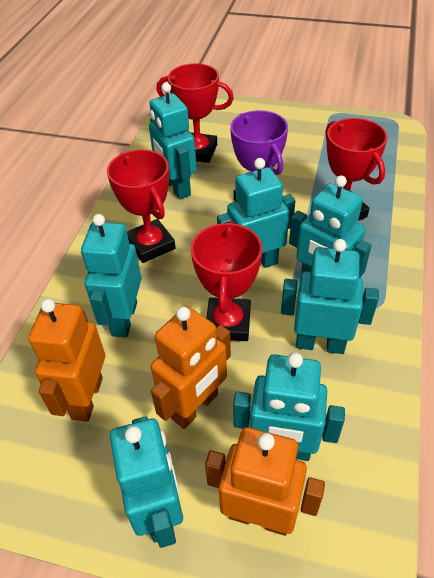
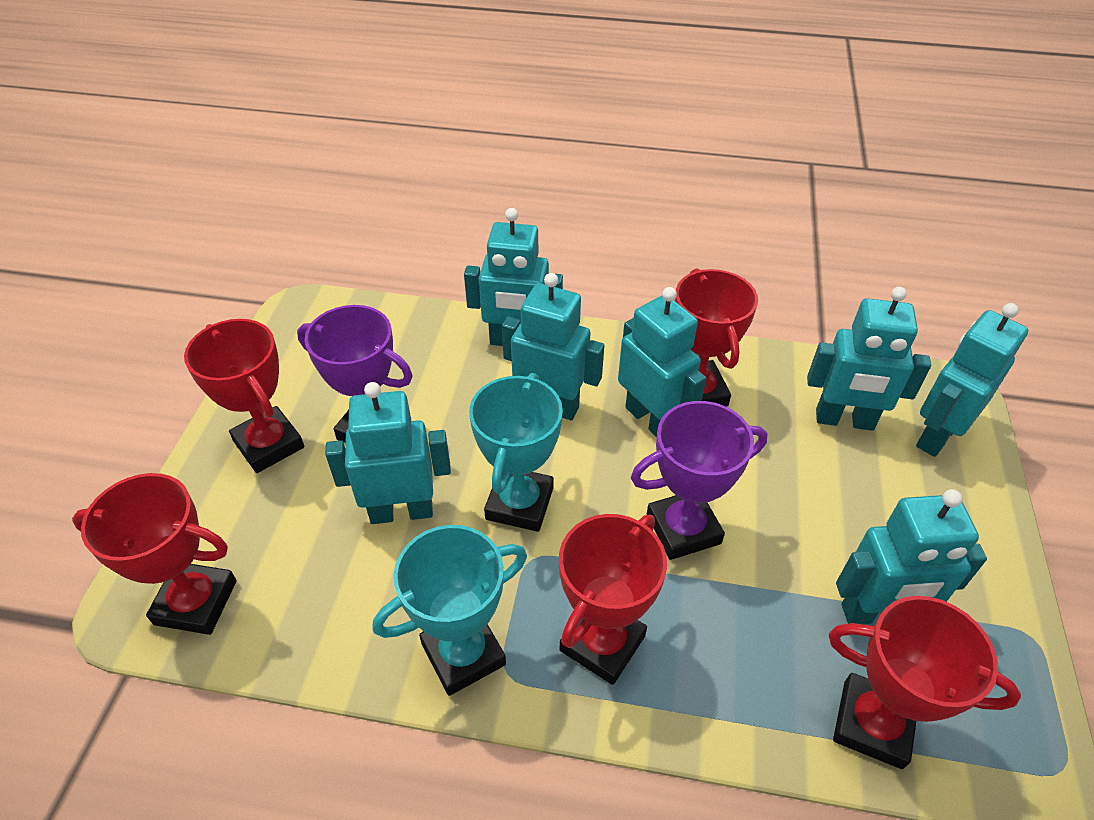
orange robot: [28,299,105,422] [151,307,231,429] [205,427,325,536] = 3 -> none = 0
purple trophy: [230,110,288,202] = 1 -> [297,305,413,443] [631,401,768,560] = 2
red trophy: [107,149,176,263] [156,63,234,163] [191,221,262,341] [325,118,388,221] = 4 -> [72,473,237,635] [184,319,304,473] [559,514,667,685] [675,268,758,407] [829,596,1021,769] = 5
turquoise trophy: none = 0 -> [373,525,527,696] [469,373,563,532] = 2

